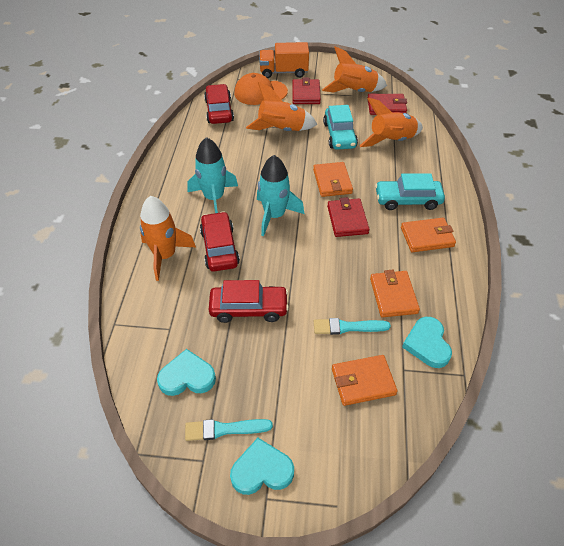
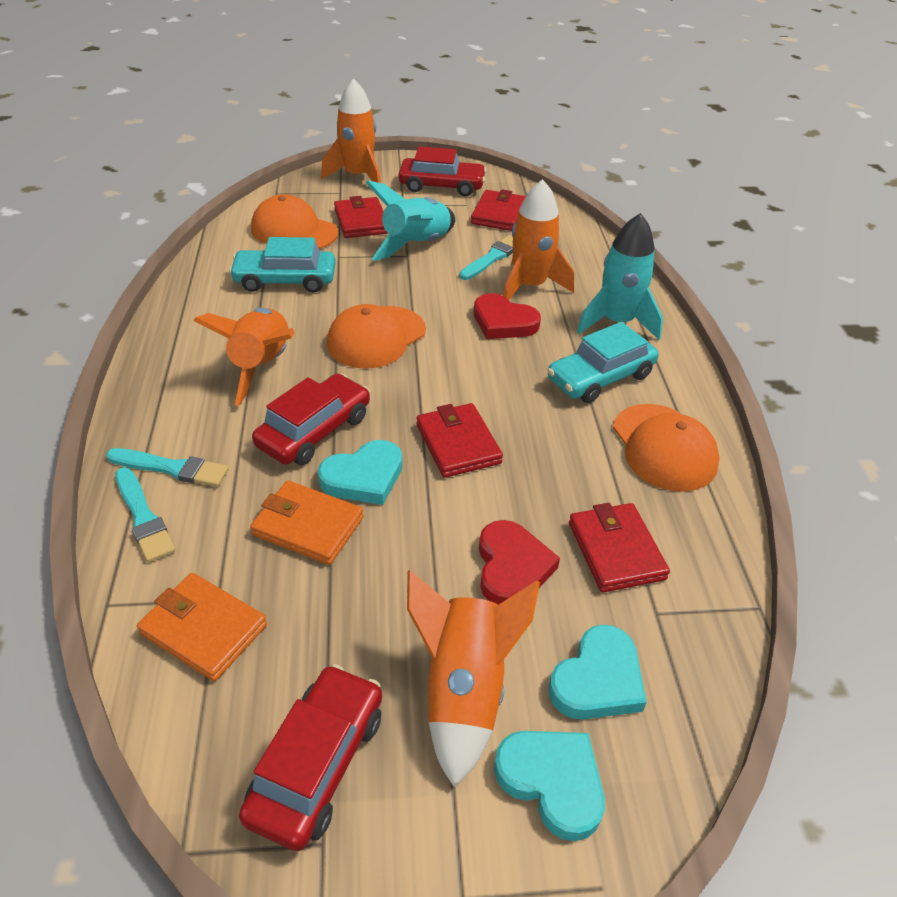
orange cap: [234,73,288,105] = 1 -> [251,194,338,249] [327,304,426,369] [613,404,720,492] = 3
orange truck: [259,42,309,78] = 1 -> none = 0
orange wallet: [313,162,353,197] [332,355,398,406] [370,270,420,317] [401,218,456,252] = 4 -> [137,573,267,681] [250,481,364,565] = 2
red heart: none = 0 -> [474,293,541,339] [479,520,560,605] = 2
red wallet: [292,77,321,104] [327,197,369,237] [368,94,407,115] = 3 -> [334,196,388,238] [416,403,503,478] [471,189,526,231] [569,503,670,593] = 4
turquoise brush: [185,419,273,441] [314,318,391,335] = 2 -> [106,448,229,487] [115,467,175,562] [459,235,513,280] = 3

